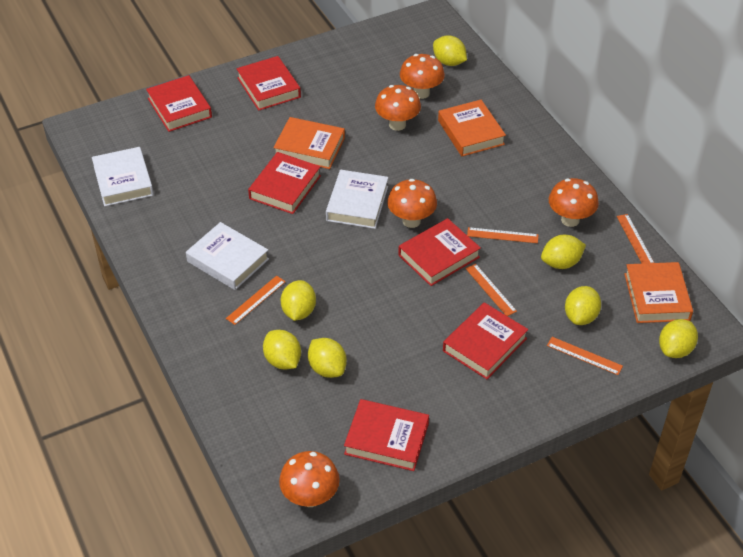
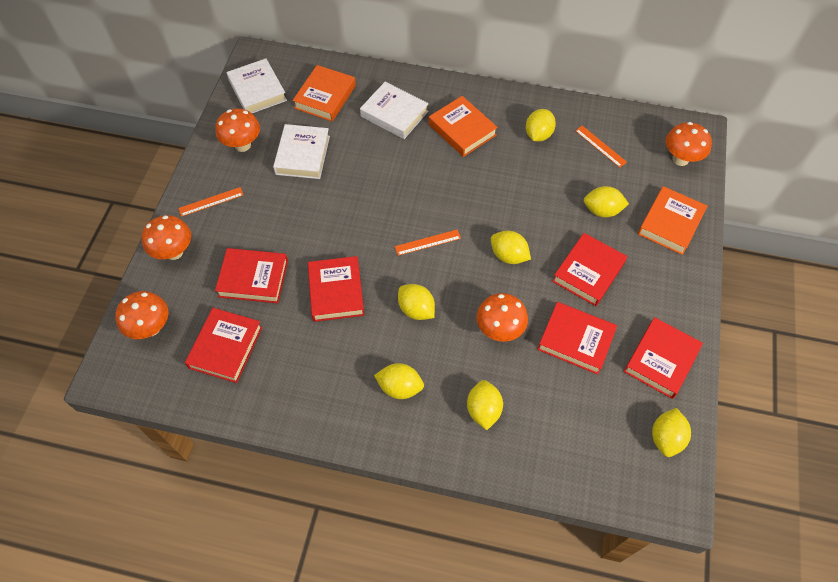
orange ruler: [226,276,286,325] [466,264,517,316] [467,227,538,243] [547,337,623,375] [617,214,654,264] = 5 -> [178,187,243,217] [395,229,461,256] [575,126,627,168] = 3

